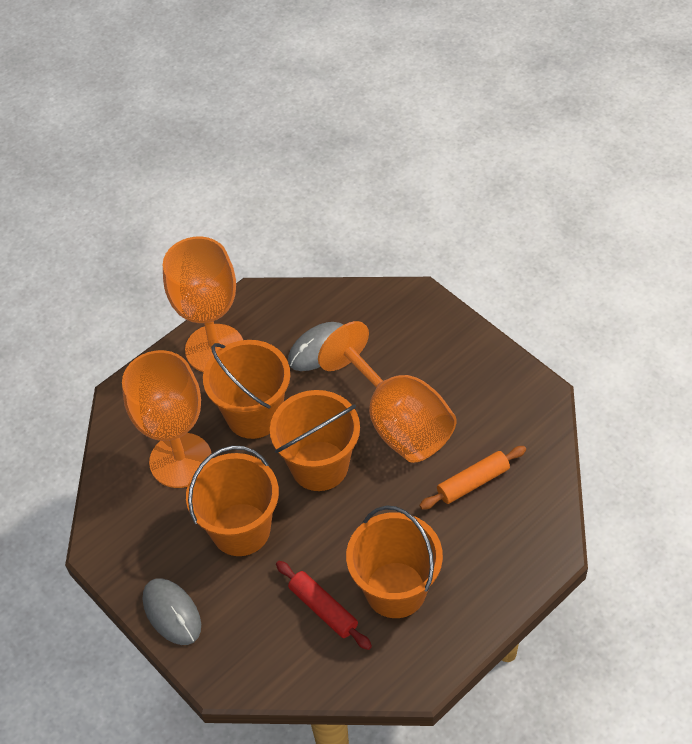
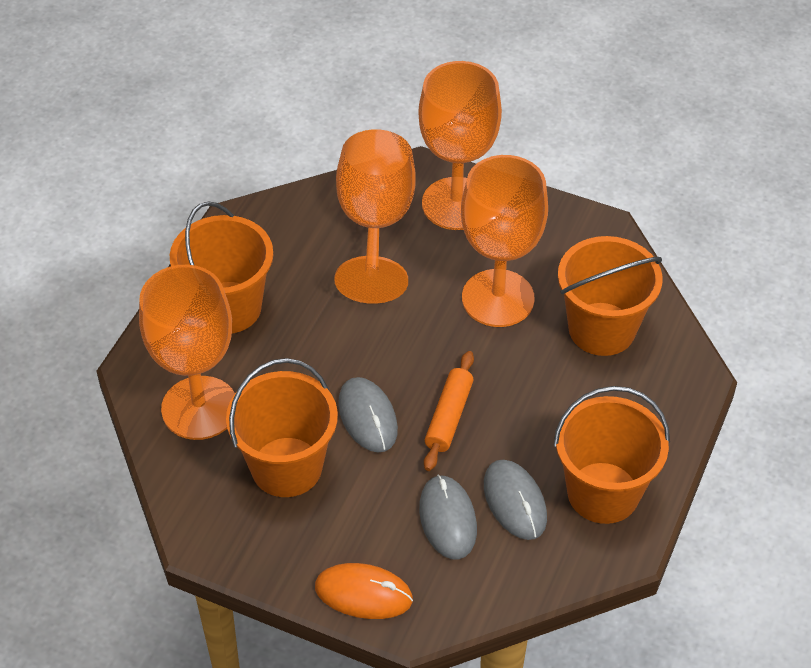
grey mouse: [143,578,201,645] [288,322,343,371] = 2 -> [338,377,398,452] [419,475,477,559] [484,460,547,540] = 3
orange goblet: [122,350,212,488] [163,237,243,372] [318,321,456,463] = 3 -> [139,265,235,440] [334,129,416,304] [418,61,502,230] [461,155,548,327] = 4
orange mouse: none = 0 -> [315,563,413,619] = 1
red rolling pin: [276,561,372,650] = 1 -> none = 0

